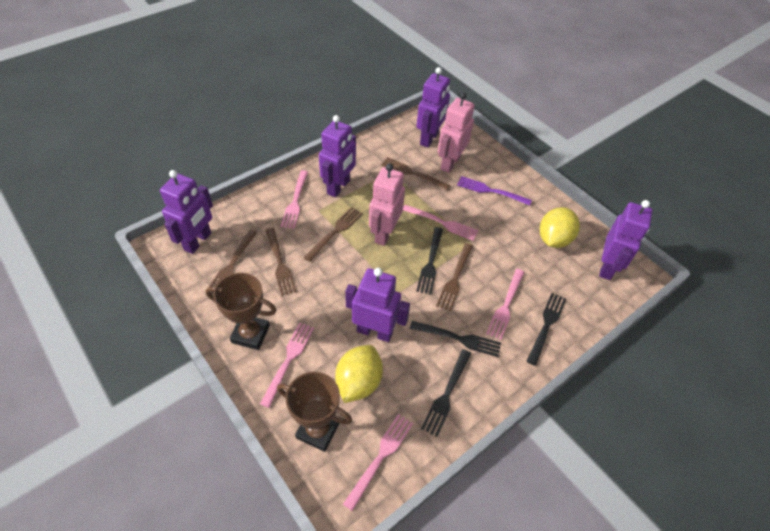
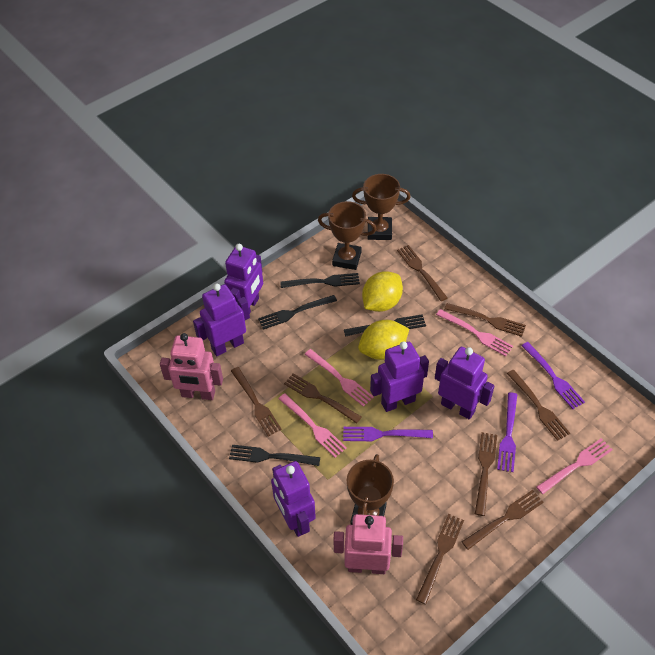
brown fork: [208,230,257,294] [265,228,297,296] [304,207,362,262] [381,157,450,190] [436,243,473,311] = 5 -> [231,367,282,436] [284,373,362,423] [397,245,448,301] [416,514,464,604] [444,303,526,337] [462,490,544,550] [475,432,497,516] [507,370,570,441] = 8
brown trophy: [205,273,277,350] [277,372,352,452] = 2 -> [318,201,377,270] [347,454,394,525] [352,174,411,240] = 3
pink fork: [260,322,314,408] [281,170,308,229] [343,414,413,511] [403,205,478,241] [486,269,525,340] = 5 -> [278,393,347,458] [305,349,374,407] [436,309,513,356] [536,438,613,494] = 4
purple fork: [457,176,532,206] = 1 -> [343,427,433,441] [497,392,517,472] [521,342,585,409] = 3

